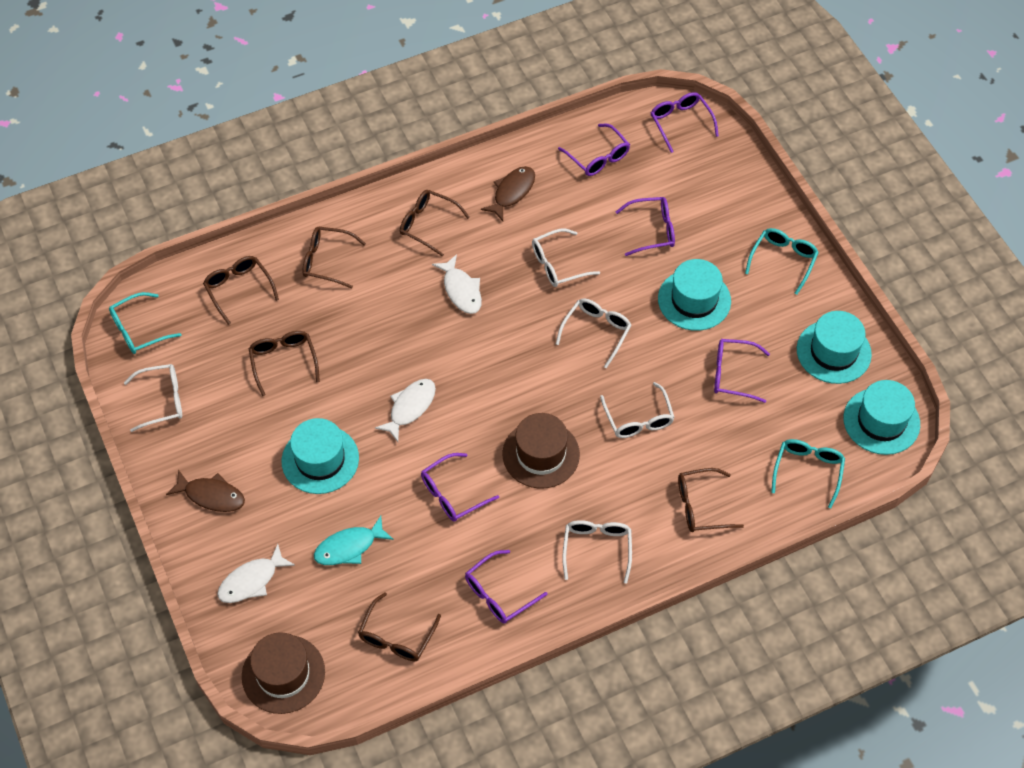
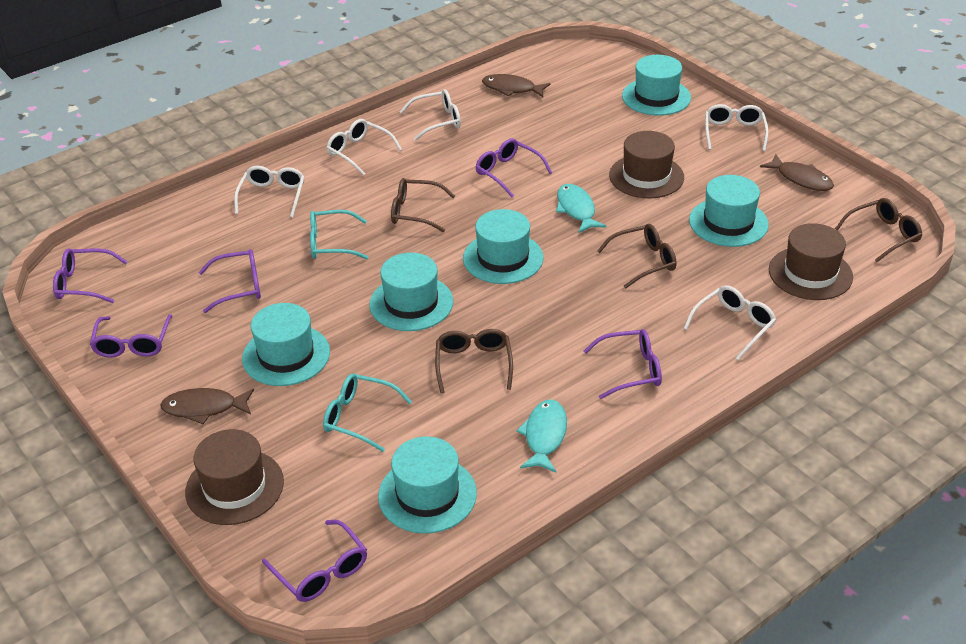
brown fish: [166,470,245,512] [481,166,535,221] = 2 -> [160,388,254,424] [482,74,551,97] [760,154,834,191] = 3
brown glasses: [203,256,279,325] [249,331,320,396] [302,227,366,289] [358,593,441,661] [400,190,470,257] [678,468,744,532] = 6 -> [391,178,455,232] [435,329,513,393] [597,224,677,289] [835,198,922,262] = 4
brown hat: [242,632,325,714] [502,413,580,489] = 2 -> [185,429,284,525] [609,131,684,198] [769,223,853,300] = 3
turquoise fish: [314,516,394,565] = 1 -> [516,399,567,473] [556,184,606,233] = 2
turquoise glasses: [109,292,181,354] [745,228,819,295] [771,439,845,508] = 3 -> [310,210,369,259] [323,374,412,452] = 2
turquoise hat: [281,418,359,494] [658,259,731,331] [797,311,872,384] [843,380,920,455] = 4 -> [242,303,330,386] [369,252,453,331] [378,436,477,534] [463,209,543,284] [622,55,691,116] [689,175,769,247] = 6
white fish: [217,544,295,603] [375,379,436,442] [432,254,482,314] = 3 -> none = 0

